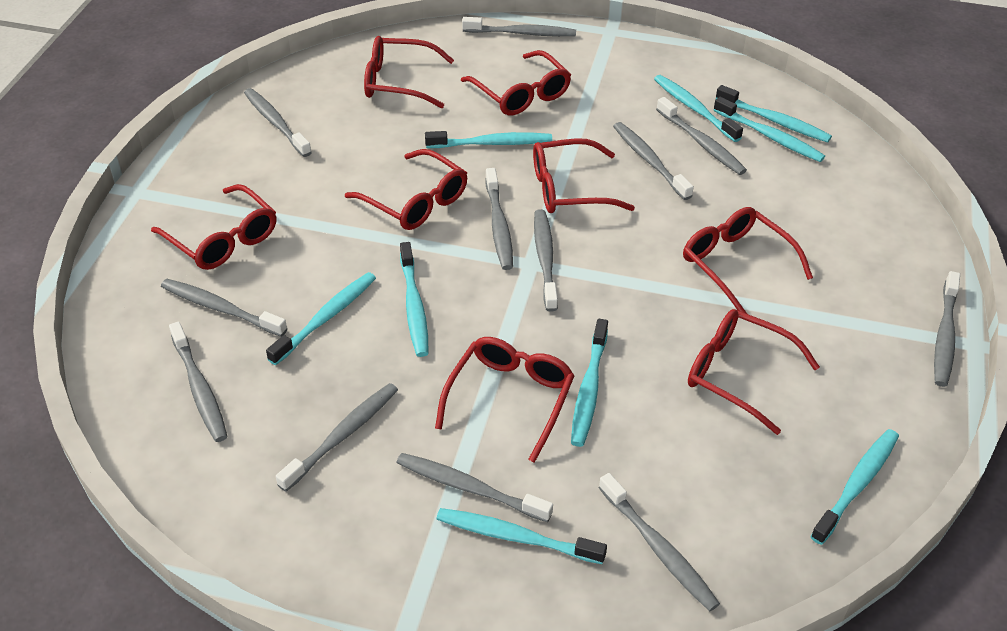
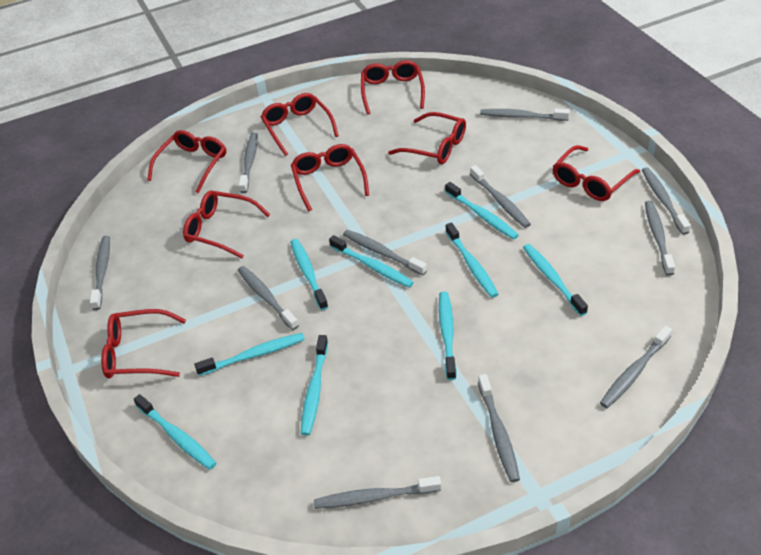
grey toothbrush: [161,279,287,337] [169,321,228,442] [244,88,312,157] [276,383,398,492] [396,453,553,522] [462,17,576,37] [485,168,513,270] [534,209,558,312] [599,473,720,611] [613,122,694,200] [656,97,747,175] [934,271,960,387] = 12 -> [90,236,110,310] [238,266,299,330] [239,133,258,193] [314,476,441,509] [343,230,427,276] [470,165,531,228] [478,374,520,482] [480,108,570,121] [600,326,672,408] [642,167,691,235] [645,201,675,276] = 11

